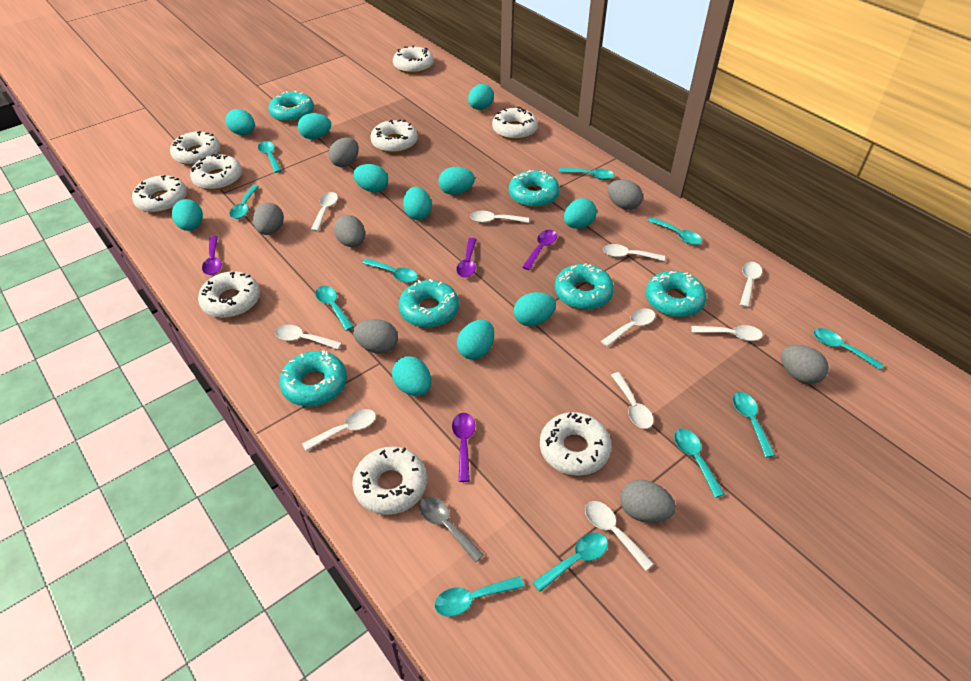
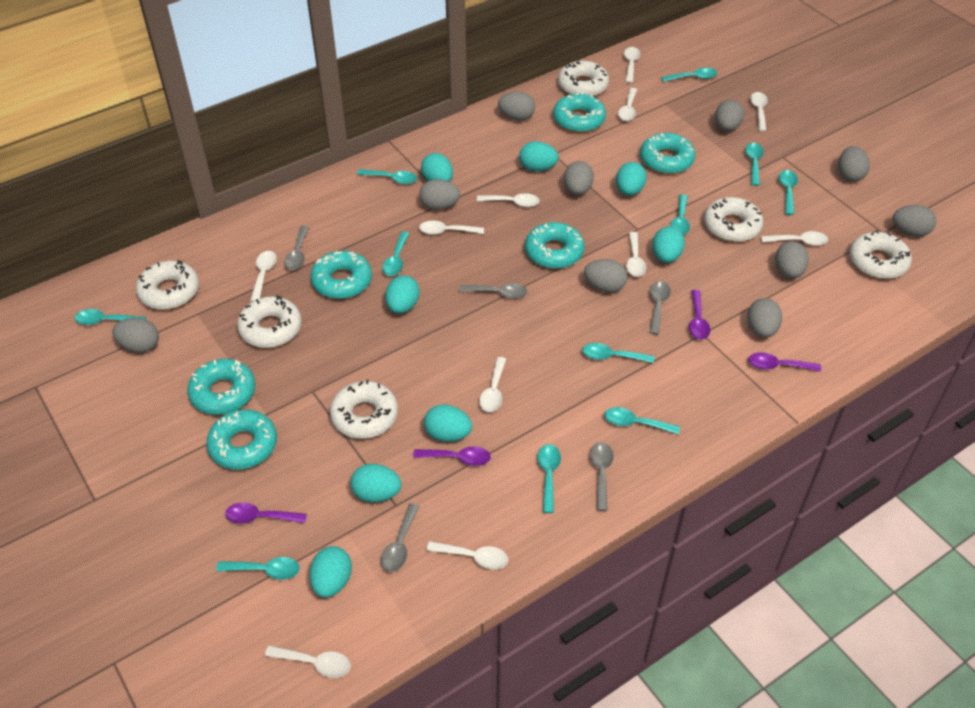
grey egg: [253,203,284,235] [329,137,359,167] [334,215,365,247] [353,319,398,354] [607,180,643,210] [620,480,676,523] [781,345,829,384] = 7 -> [112,318,159,353] [419,179,460,210] [498,91,535,120] [564,161,594,195] [584,259,627,293] [715,100,744,131] [747,298,782,338] [775,241,809,278] [838,146,870,182] [893,205,936,237] = 10
grey spoon: [419,497,484,563] = 1 -> [284,226,309,270] [381,503,420,572] [459,283,527,299] [590,442,614,511] [649,281,671,335] = 5
turquoise egg: [172,199,203,231] [225,109,255,135] [298,113,331,139] [353,164,388,193] [392,356,431,396] [403,187,432,220] [439,167,475,195] [457,320,494,359] [468,84,494,110] [514,292,556,326] [564,198,597,229] = 11 -> [309,546,352,598] [350,464,401,502] [385,275,420,314] [421,153,453,182] [424,404,472,442] [519,141,558,171] [616,162,647,196] [652,226,685,263] = 8
white donut: [132,175,187,213] [170,131,220,165] [190,154,242,190] [198,271,260,318] [352,446,427,515] [370,120,418,153] [393,46,434,74] [492,107,538,140] [540,412,611,476] = 9 -> [136,260,199,310] [237,296,301,348] [330,380,398,439] [558,61,609,96] [704,197,763,242] [849,230,912,279] = 6
white spoon: [275,325,342,350] [302,409,376,451] [311,192,338,231] [470,211,529,223] [585,501,654,571] [601,308,655,347] [603,244,665,261] [611,372,654,429] [691,325,763,341] [740,262,762,308] = 10 -> [250,251,277,302] [265,645,351,678] [419,220,484,235] [427,541,508,569] [476,193,540,207] [479,357,506,412] [618,88,637,121] [624,47,641,83] [626,232,646,277] [750,92,768,132] [761,231,828,246] = 11

